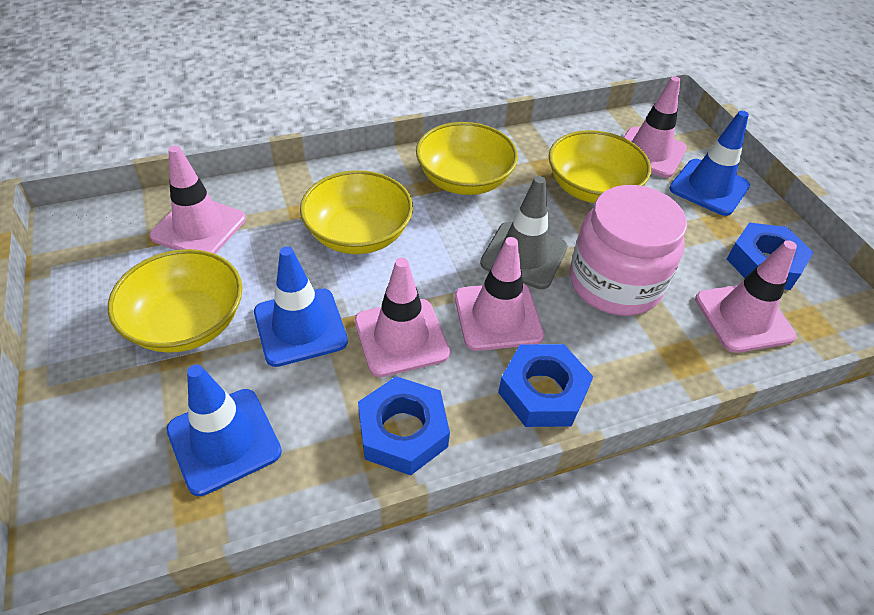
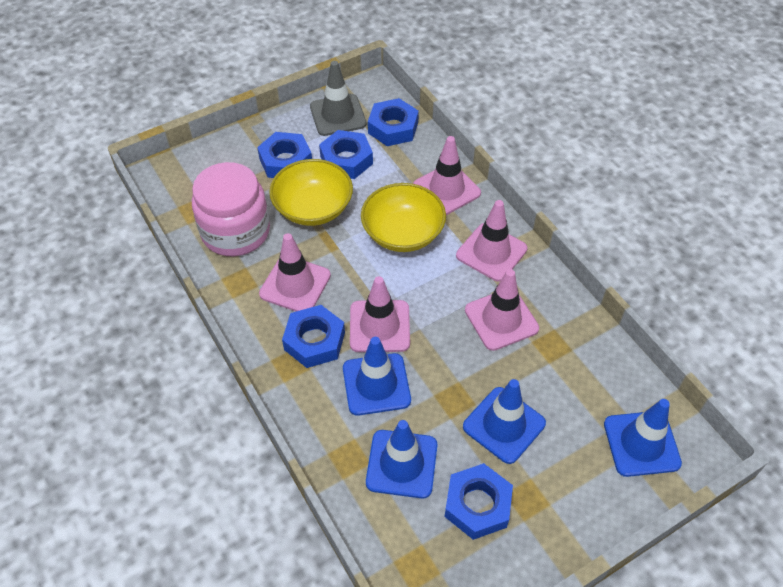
blue nut: [358,376,450,476] [498,344,593,427] [727,223,814,290] = 3 -> [257,132,312,178] [282,305,345,368] [319,130,373,179] [368,98,419,146] [445,463,513,540] = 5
blue traffic cone: [166,365,282,496] [254,246,348,367] [669,111,750,216] = 3 -> [343,337,411,416] [366,420,437,498] [463,379,546,464] [604,399,682,477] = 4
yellow bowl: [108,249,242,353] [300,170,413,254] [416,122,518,195] [549,130,651,203] = 4 -> [269,159,353,226] [361,183,446,252] = 2

